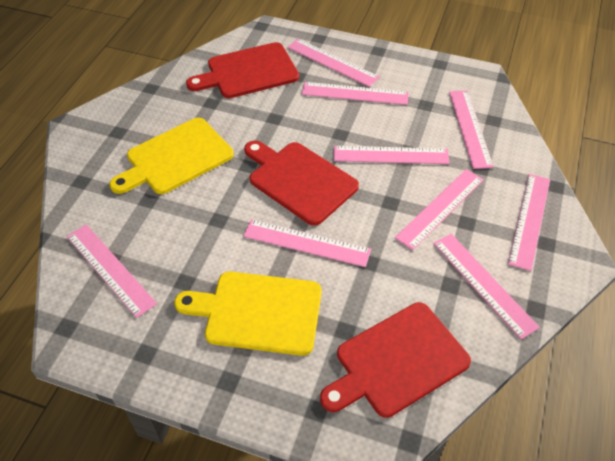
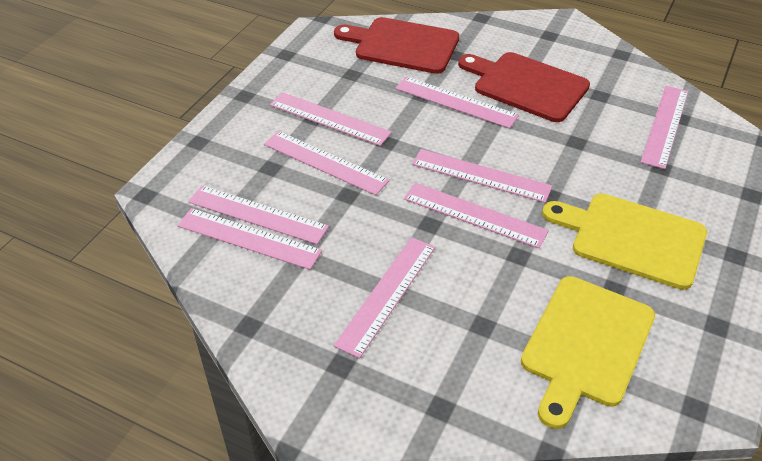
red cutting board: [186,42,299,98] [244,140,359,226] [320,302,471,418] = 3 -> [334,17,459,74] [458,52,590,122] = 2

